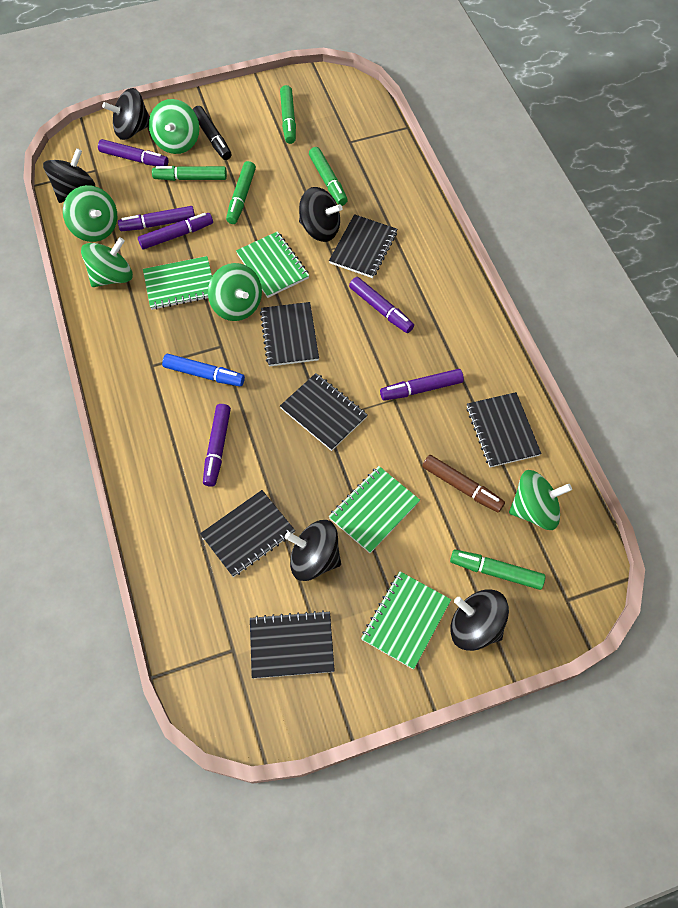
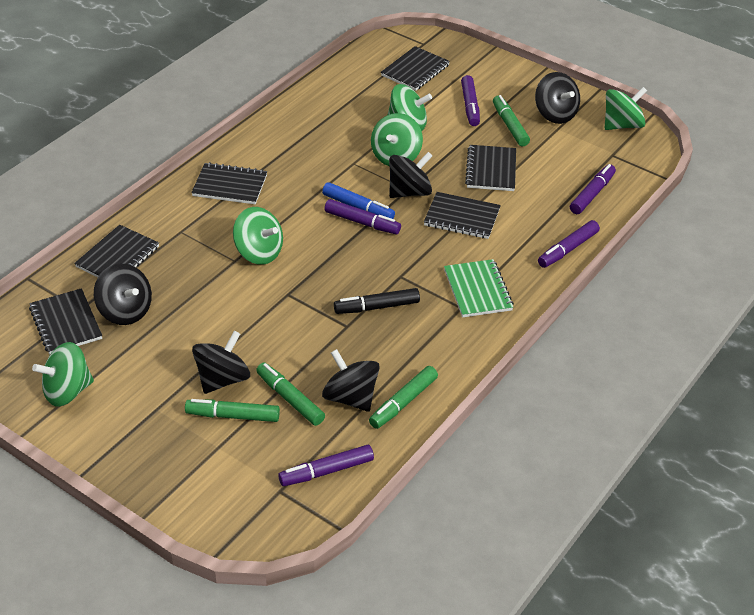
brown marker: [422,455,505,513] = 1 -> none = 0
green marker: [152,166,227,181] [226,161,256,224] [280,85,296,144] [309,147,348,206] [450,550,545,590] = 5 -> [185,399,280,422] [256,363,325,426] [369,366,438,429] [493,95,530,146] = 4
green notebook: [143,256,212,310] [236,231,309,298] [328,466,420,553] [361,571,451,669] = 4 -> [444,259,514,318] = 1
purple marker: [98,139,168,166] [118,206,195,231] [138,213,213,250] [203,404,231,487] [349,277,414,333] [380,369,464,401] = 6 -> [278,445,374,486] [324,199,401,234] [461,75,480,126] [538,220,600,268] [570,164,616,214] = 5

